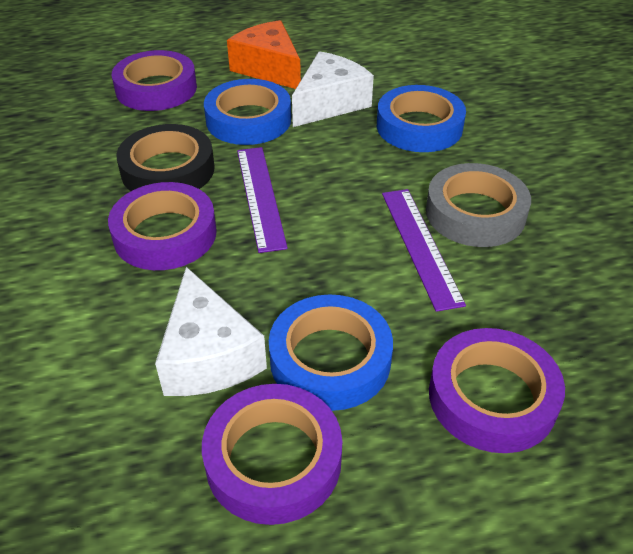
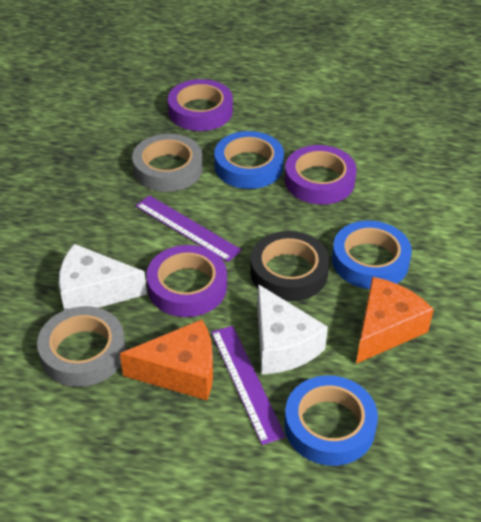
grey tape: [426,163,531,247] = 1 -> [37,306,126,387] [132,134,203,192] = 2
orange cheese: [227,20,301,89] = 1 -> [120,319,213,400] [356,277,434,364] = 2
purple tape: [108,182,217,270] [112,50,197,111] [202,384,342,525] [429,328,565,453] = 4 -> [146,245,227,317] [168,79,233,131] [285,145,357,205] = 3

